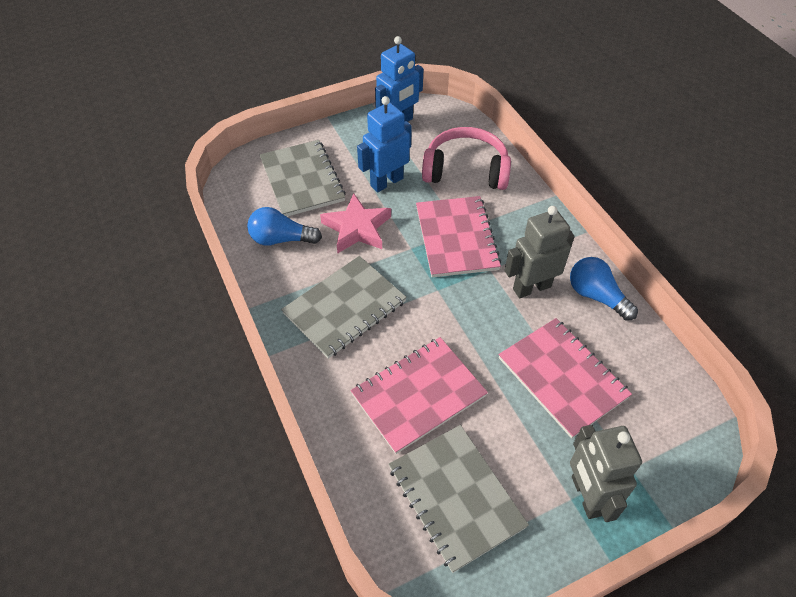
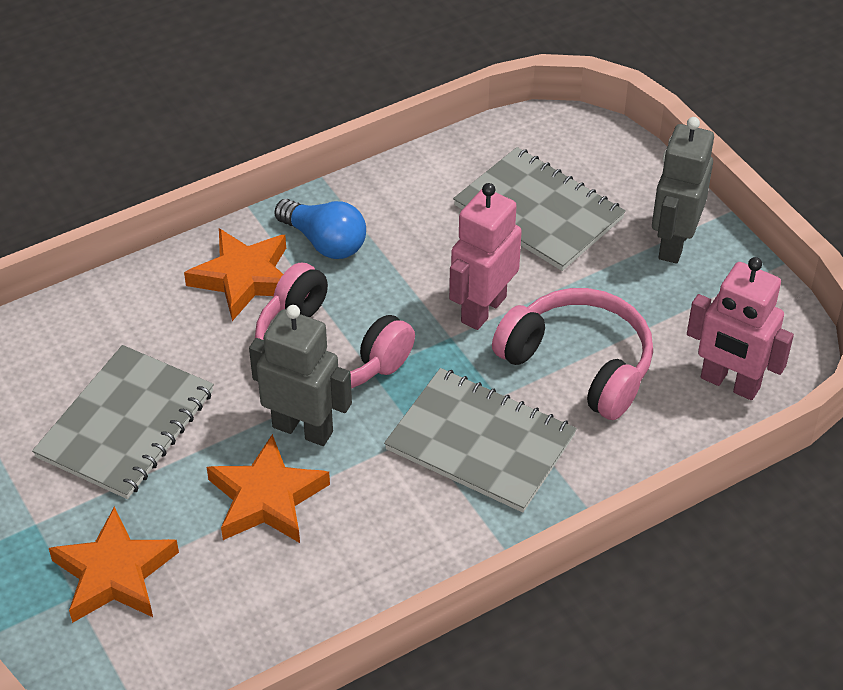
blue light bulb: [247,207,322,246] [570,257,638,321] = 2 -> [274,199,366,259] = 1
blue robot: [357,96,412,192] [375,36,423,122] = 2 -> none = 0
orange star: none = 0 -> [49,507,179,623] [184,228,286,321] [207,434,330,543] = 3
pink headphones: [422,127,511,190] = 1 -> [255,263,415,388] [492,288,653,420] = 2
pink notebook: [351,337,488,454] [416,196,502,277] [498,318,632,438] = 3 -> none = 0
pink robot: none = 0 -> [449,183,522,330] [687,257,794,400] = 2
pink star: [320,193,391,254] = 1 -> none = 0

